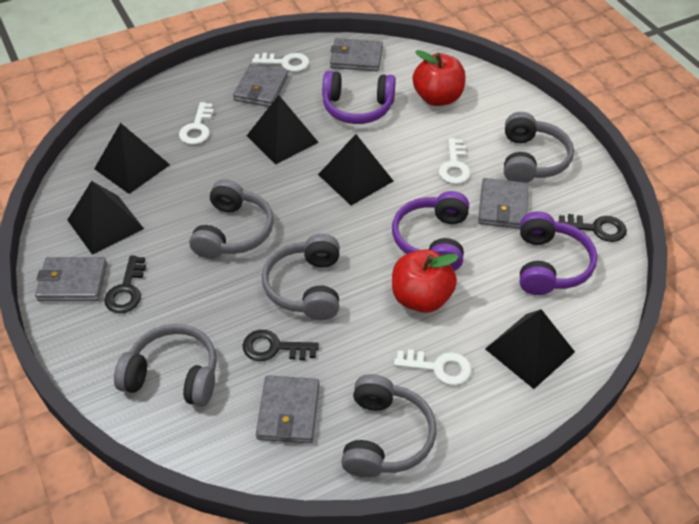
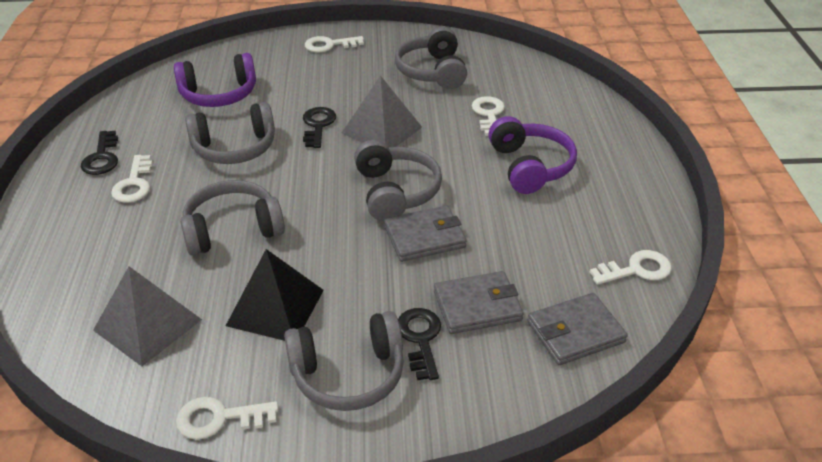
black pyramid: [67,181,144,255] [94,123,170,194] [247,95,319,165] [318,134,393,205] [485,309,575,389] = 5 -> [226,249,324,341] = 1
grey pyramid: none = 0 -> [93,266,202,366] [342,75,422,147] = 2
grey wallet: [35,257,107,301] [233,64,288,107] [256,375,320,443] [330,38,383,71] [478,178,529,229] = 5 -> [384,206,467,262] [434,271,524,334] [527,293,628,365] = 3
purple headphones: [322,71,396,124] [392,191,469,271] [520,211,597,295] = 3 -> [174,53,256,107] [488,116,577,194] = 2
red apple: [392,249,459,313] [413,50,466,106] = 2 -> none = 0
white key: [179,102,214,145] [252,53,309,72] [394,349,472,386] [439,138,471,184] = 4 -> [111,155,153,203] [176,397,278,440] [305,36,364,53] [472,96,505,136] [590,250,672,285] = 5

